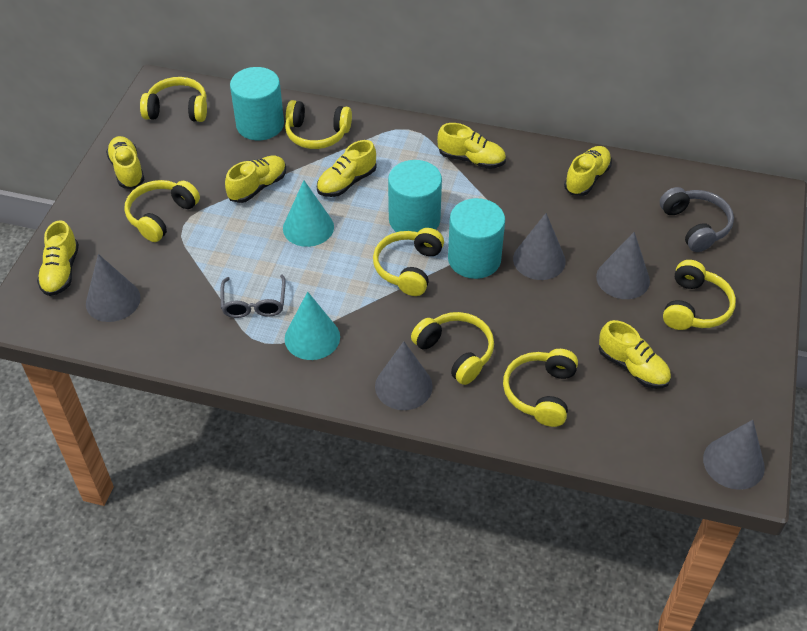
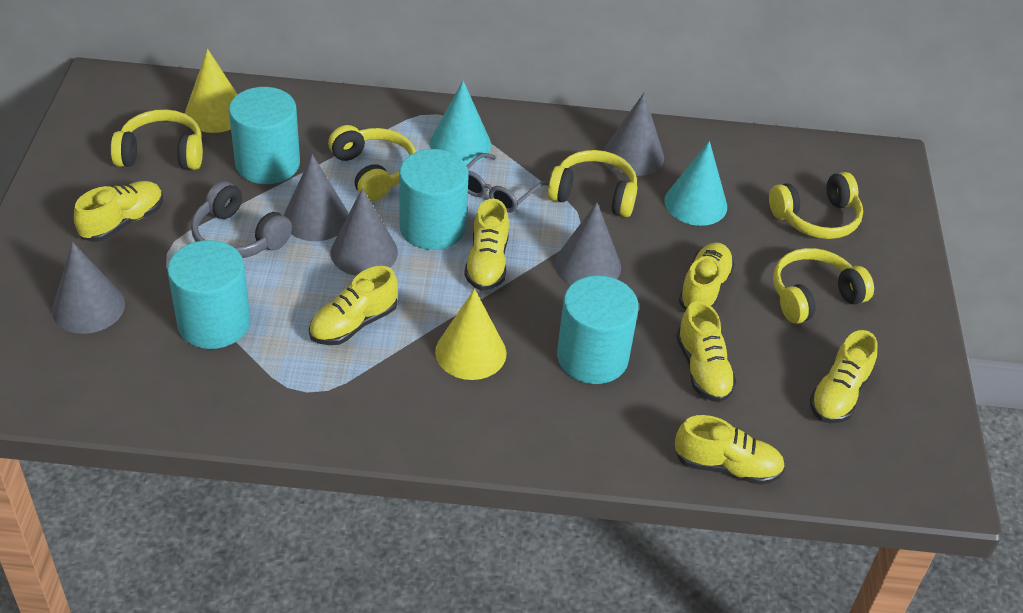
turquoise cylinder: [230,67,284,140] [388,160,442,232] [448,198,505,279] = 3 -> [167,240,251,349] [229,87,300,184] [399,149,469,250] [557,275,639,384] = 4
yellow cone: none = 0 -> [185,49,238,133] [435,289,506,380] = 2
yellow headphones: [124,180,200,242] [140,77,207,122] [285,100,352,149] [373,228,444,296] [411,312,494,385] [503,349,578,427] [663,260,736,330] = 7 -> [111,109,203,170] [328,125,416,201] [548,150,637,217] [769,172,863,239] [773,248,874,324] = 5

